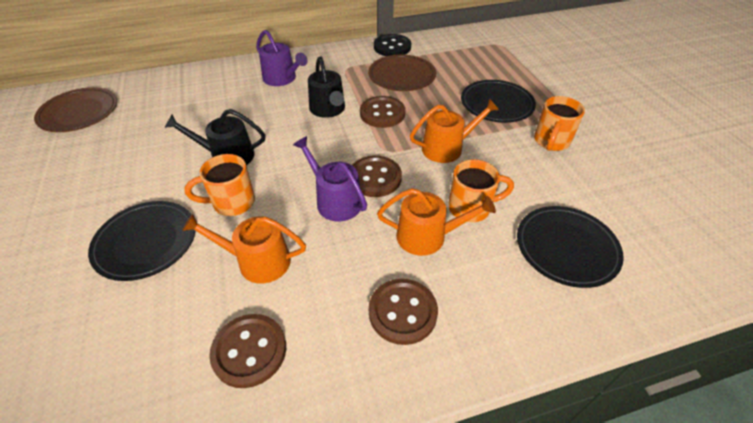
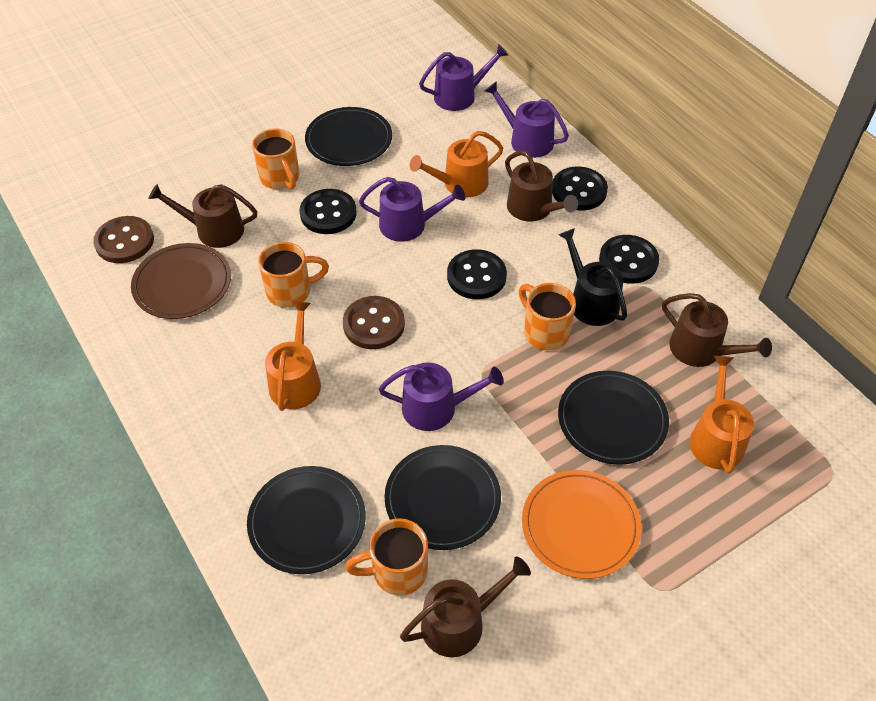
black button: [374,34,411,56] = 1 -> [300,189,356,234] [447,249,507,299] [552,167,608,211] [599,235,659,284] = 4
black plate: [88,201,195,281] [461,80,536,123] [517,206,624,288] = 3 -> [247,466,366,574] [305,107,392,166] [384,445,501,550] [558,371,669,465] = 4
black watering can: [164,109,265,165] [308,56,345,118] = 2 -> [558,228,627,326] = 1
brown button: [209,314,286,388] [352,156,402,197] [360,96,405,128] [369,279,438,345] = 4 -> [93,216,154,263] [343,296,405,349] = 2
brown plate: [34,87,117,132] [368,54,436,91] = 2 -> [131,243,231,319] = 1
brown watering can: none = 0 -> [148,184,257,248] [400,556,531,657] [505,150,578,222] [662,293,772,367] = 4
orange mug: [185,154,255,216] [448,159,514,222] [534,96,585,151] = 3 -> [252,128,299,189] [258,242,329,308] [345,518,428,596] [519,283,576,350] = 4
orange plate: none = 0 -> [522,470,641,579] = 1
purple watering can: [256,30,308,86] [293,136,367,222] = 2 -> [359,177,465,242] [379,362,504,431] [419,44,508,111] [485,81,569,158] = 4

